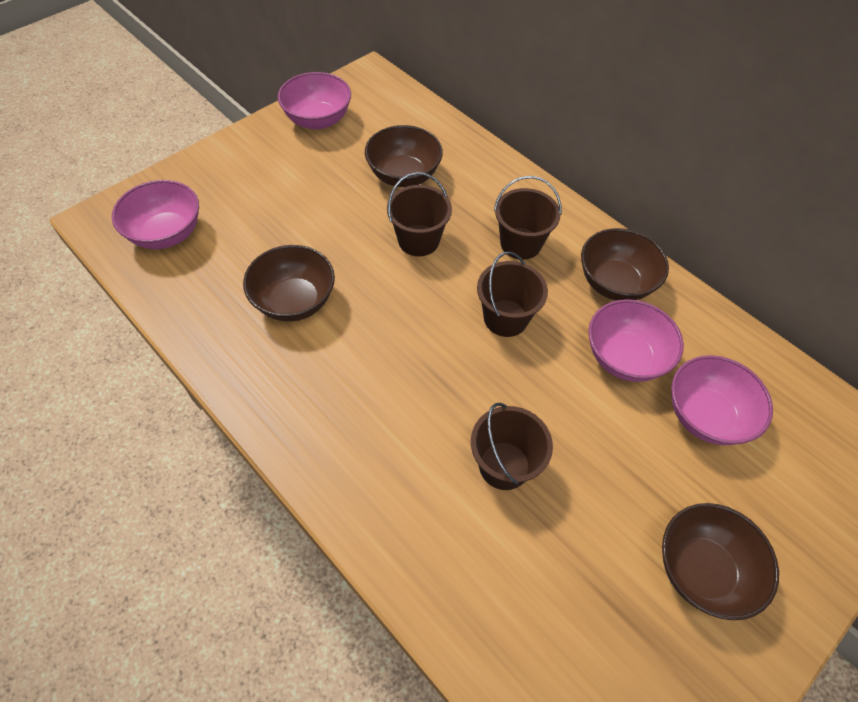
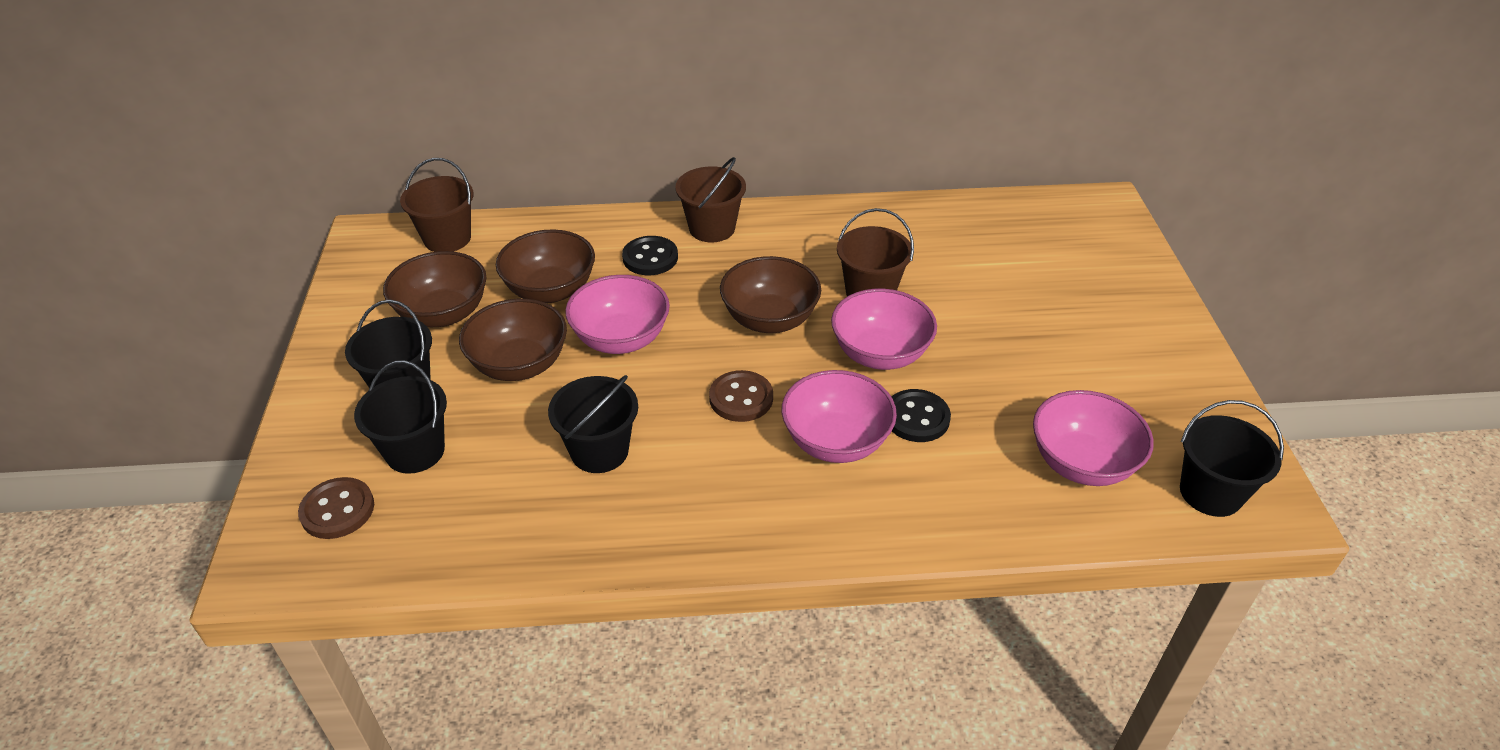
black bucket: none = 0 -> [345,300,432,388] [354,360,447,474] [548,375,638,473] [1180,400,1284,517] = 4
black button: none = 0 -> [622,236,678,275] [892,389,951,442] = 2
brown bucket: [387,172,452,256] [471,403,553,490] [477,252,548,337] [494,176,562,260] = 4 -> [400,158,474,252] [675,157,746,242] [837,208,914,296] = 3
brown button: none = 0 -> [298,477,374,539] [709,370,773,422] = 2

